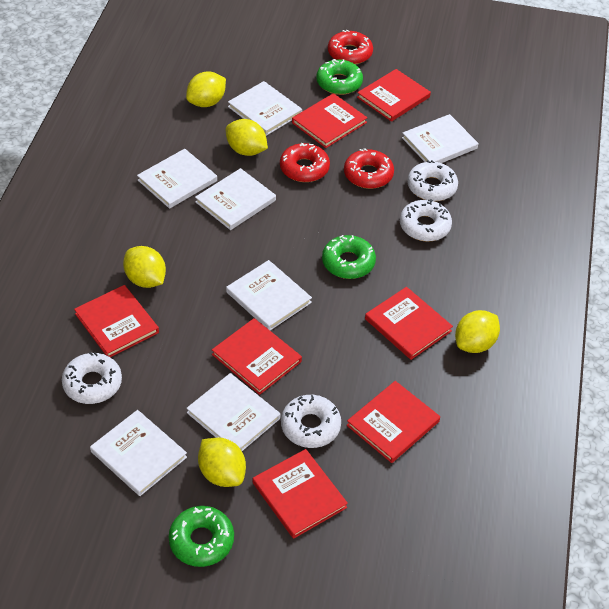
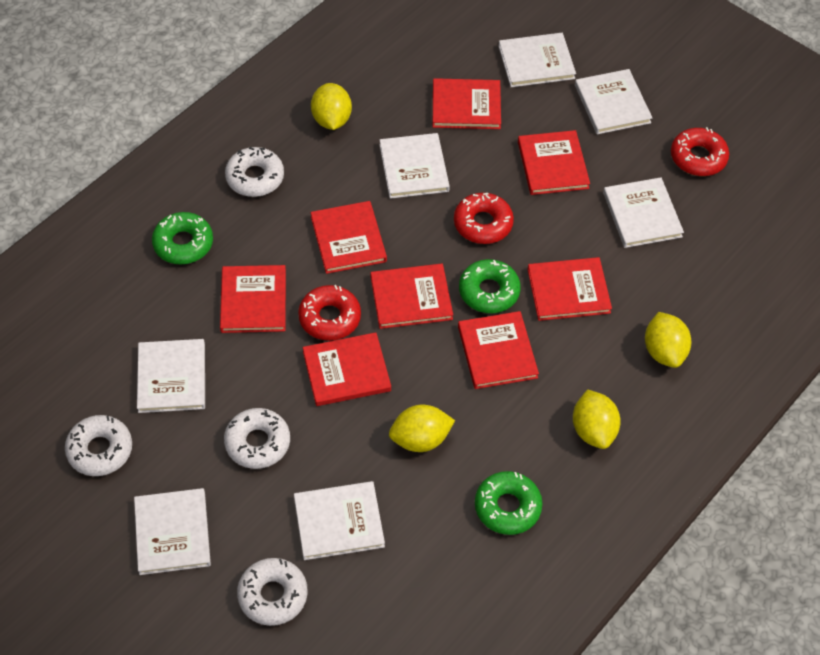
red book: [74,285,159,357] [212,318,302,395] [253,449,348,539] [292,93,367,148] [347,381,440,463] [357,69,431,122] [365,287,453,360] = 7 -> [220,265,286,333] [303,332,391,406] [311,201,387,274] [371,264,453,329] [433,78,501,129] [458,311,539,389] [518,130,590,195] [527,257,612,321] = 8
yellow lemon: [123,246,166,288] [186,71,226,107] [198,438,246,487] [226,119,268,156] [455,310,500,353] = 5 -> [311,83,352,130] [389,405,455,452] [573,389,621,449] [645,312,691,368] = 4

